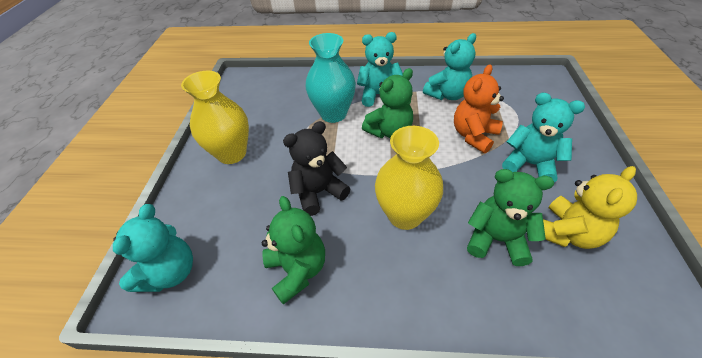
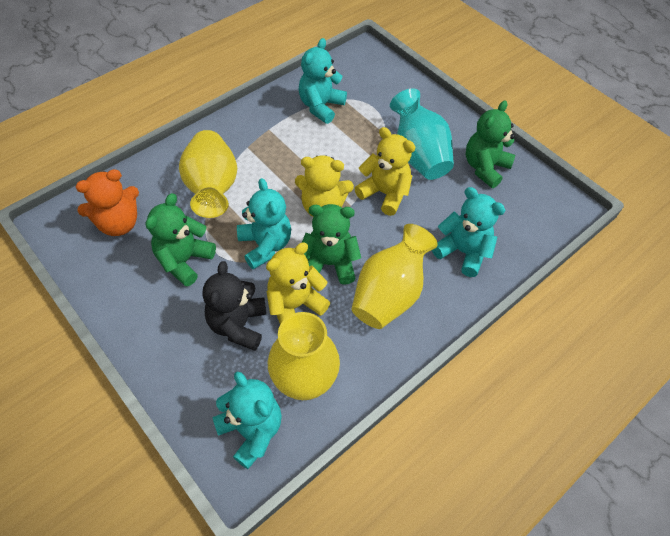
yellow teddy bear: [543,166,637,249] = 1 -> [266,242,330,324] [295,155,354,217] [354,127,415,216] = 3
yellow vase: [181,71,249,164] [375,126,443,230] = 2 -> [179,130,237,218] [268,312,340,400] [352,224,438,329] = 3

